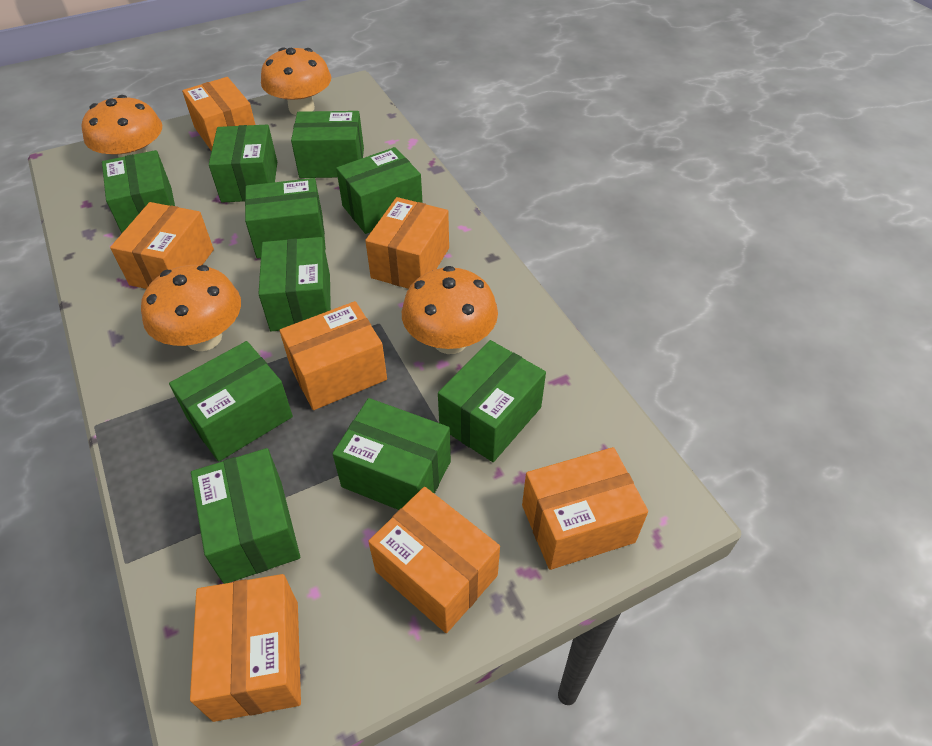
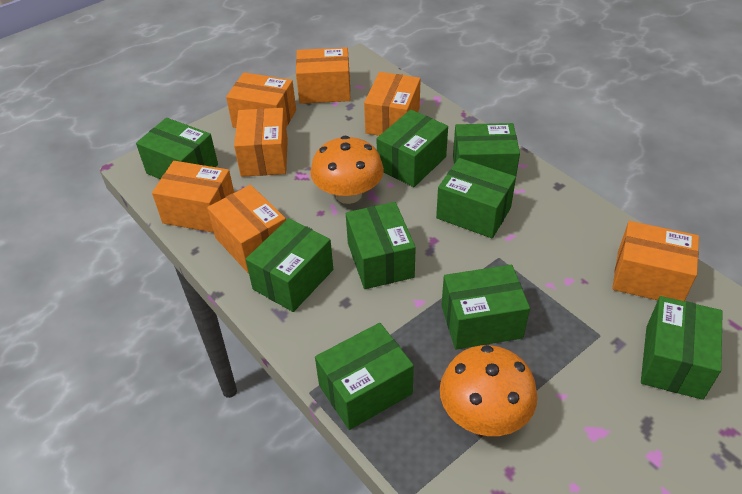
green box: [102,150,175,233] [169,341,293,462] [191,448,300,584] [209,125,277,203] [245,178,326,259] [258,237,331,331] [291,111,364,178] [333,398,451,510] [336,147,423,234] [438,340,546,462] = 10 -> [136,118,218,179] [246,218,333,312] [315,323,414,430] [346,202,416,289] [377,110,448,187] [436,158,516,238] [441,265,530,349] [453,123,520,176] [641,296,723,400] = 9
orange mushroom: [82,95,162,158] [141,265,241,351] [261,47,331,115] [402,266,498,354] = 4 -> [310,136,384,204] [440,345,538,436] = 2

